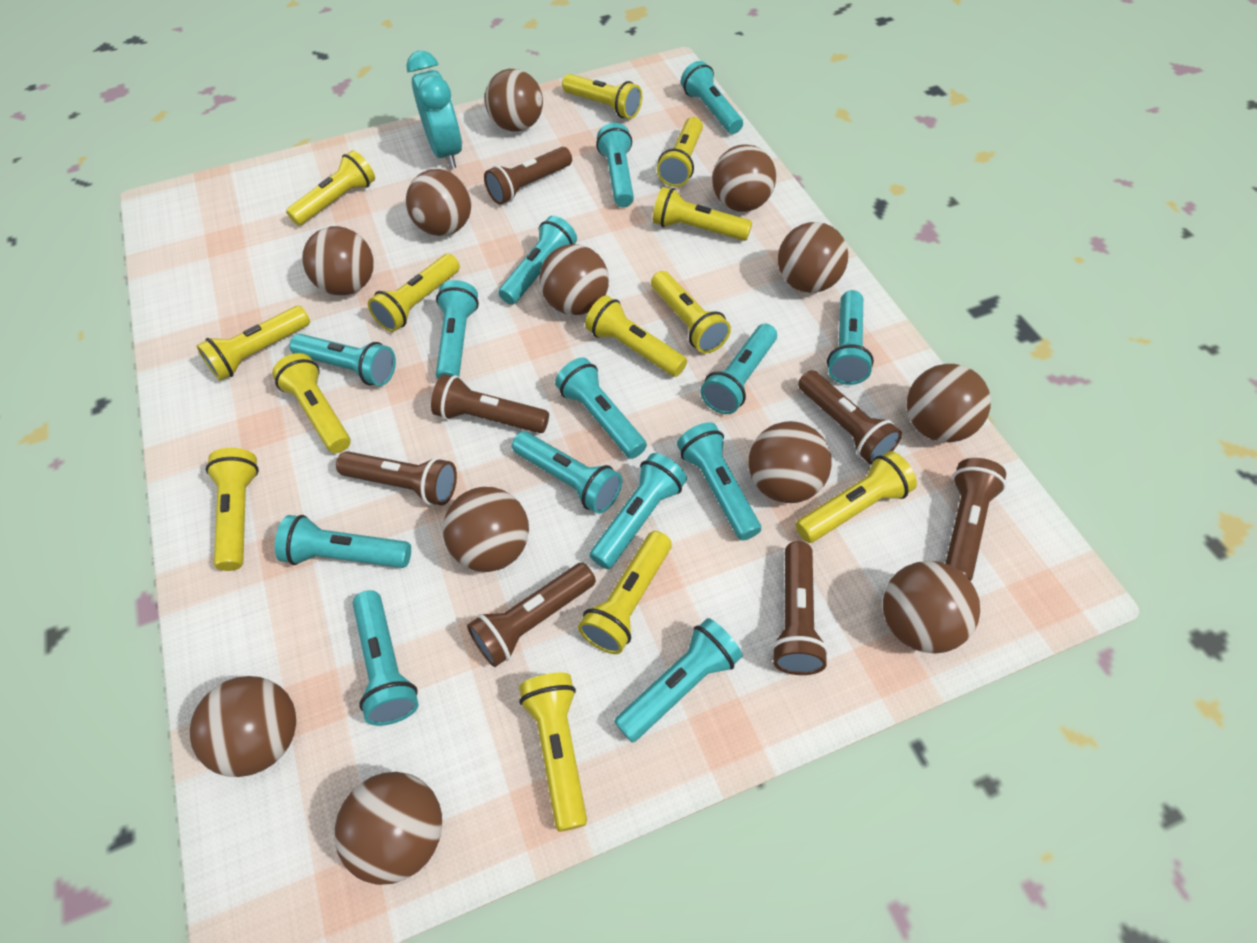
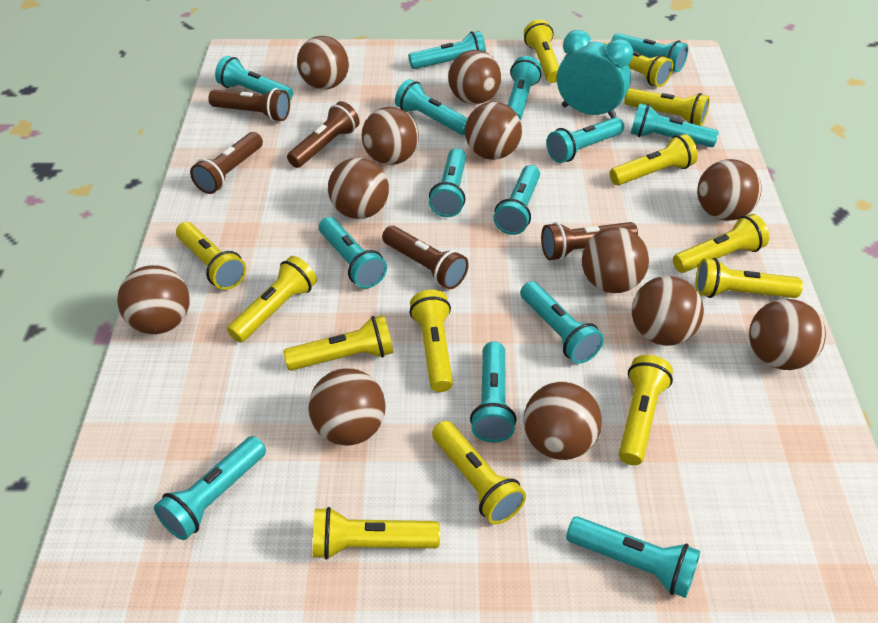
brown flashlight: [336,451,457,505] [431,374,549,433] [467,563,596,667] [484,147,572,205] [771,541,829,675] [798,370,902,465] [945,458,1006,581] = 7 -> [190,132,263,194] [208,88,290,122] [287,101,360,168] [382,226,469,289] [541,222,638,261] = 5

